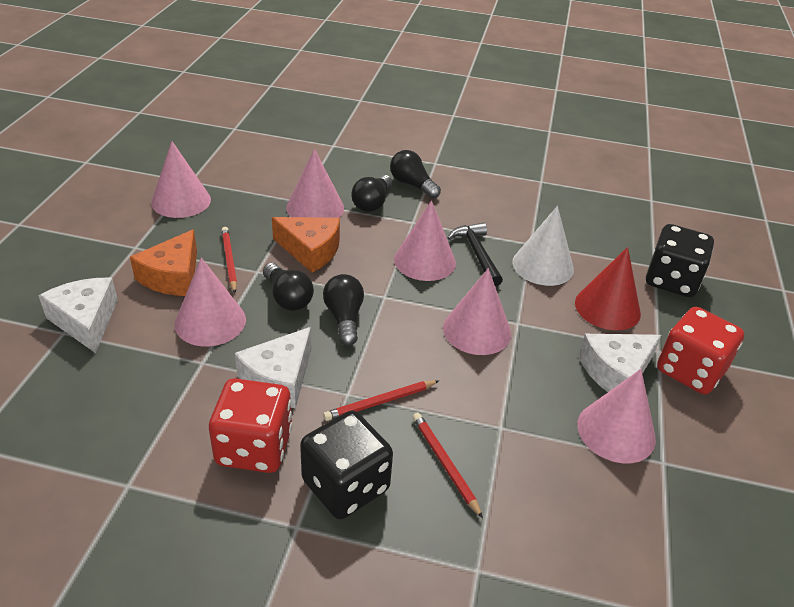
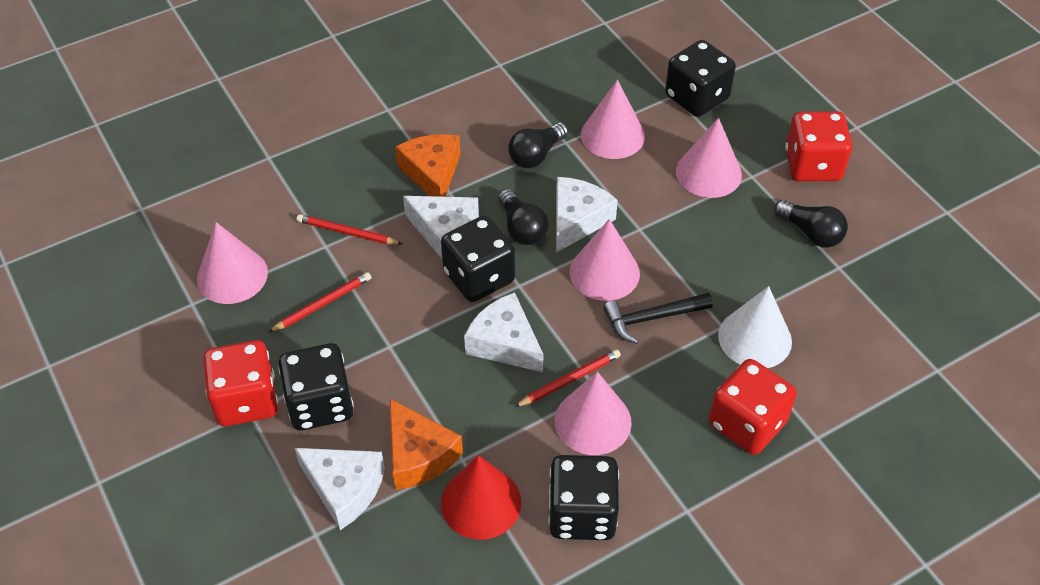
black dice: [300,410,393,519] [646,224,714,297] = 2 -> [278,343,353,431] [441,216,515,302] [548,455,619,540] [665,40,736,117] = 4
black light bulb: [263,263,314,311] [323,274,364,346] [351,175,392,212] [390,150,441,199] = 4 -> [498,189,548,245] [508,122,568,168] [774,200,848,248] = 3
pink cone: [151,141,211,218] [175,257,246,346] [286,149,344,218] [394,200,456,281] [443,268,511,355] [577,369,656,463] = 6 -> [197,222,268,304] [555,371,632,455] [570,219,640,301] [581,80,645,159] [676,118,742,198] = 5
red dice: [209,378,292,473] [657,307,744,394] = 2 -> [203,340,278,426] [709,359,797,455] [785,111,852,181] = 3
white cheese: [38,278,118,353] [235,327,311,409] [578,334,661,392] = 3 -> [295,448,385,530] [403,196,479,259] [464,292,544,372] [556,177,618,253] = 4

